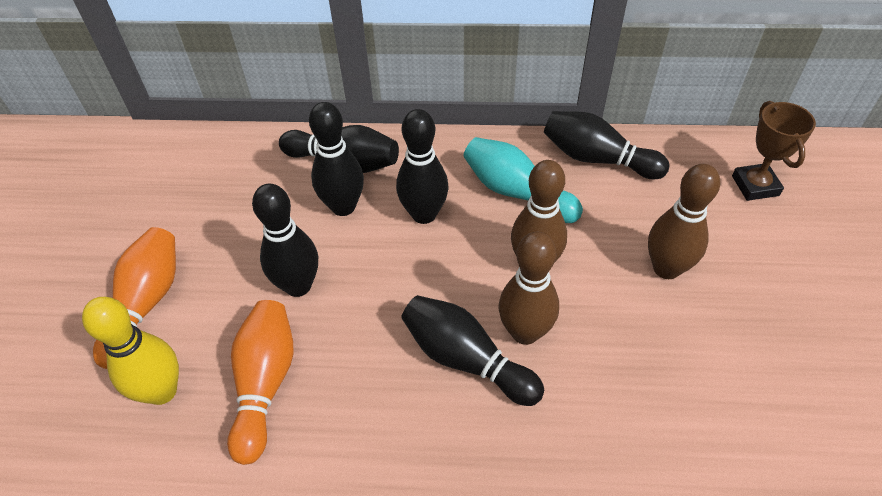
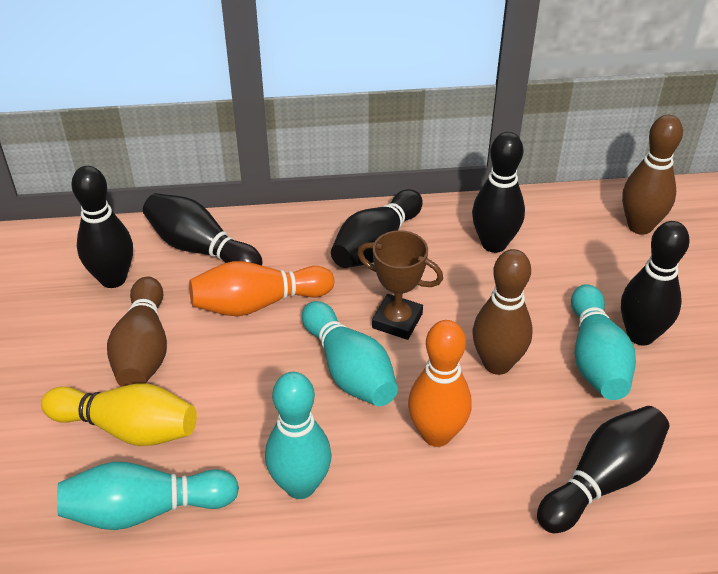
turquoise bowling pin: [463,137,583,223] = 1 -> [57,462,239,530] [265,372,332,499] [302,301,398,406] [571,284,636,400] = 4

